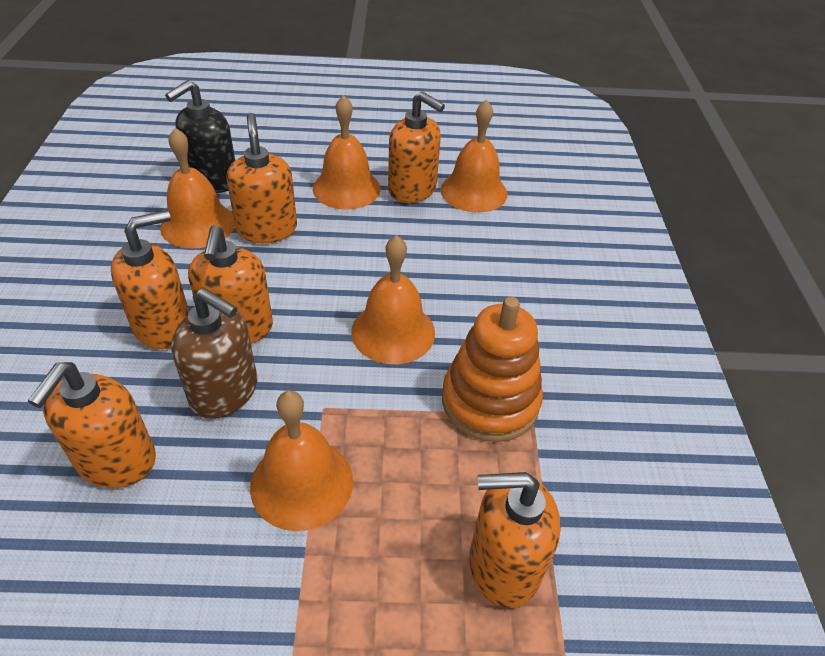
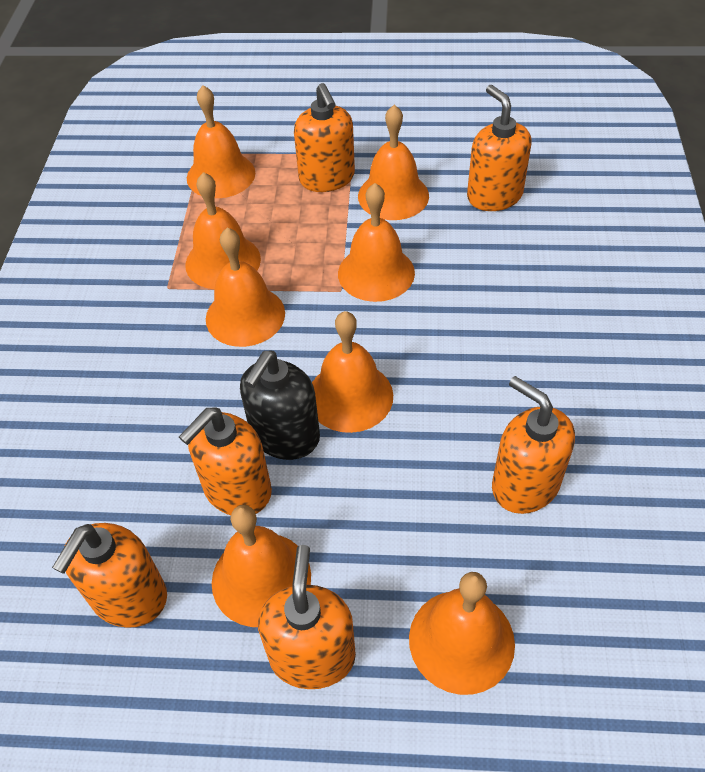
brown soap dispenser: [171,288,257,419] = 1 -> none = 0
orange bell: [160,128,235,249] [250,390,353,531] [313,95,381,209] [351,235,435,364] [441,99,508,213] = 5 -> [185,172,261,289] [187,85,255,198] [206,228,285,347] [212,505,311,627] [312,311,393,433] [338,183,415,302] [358,105,429,220] [409,572,515,695] = 8
orange stacking toy: [442,297,543,442] = 1 -> none = 0

